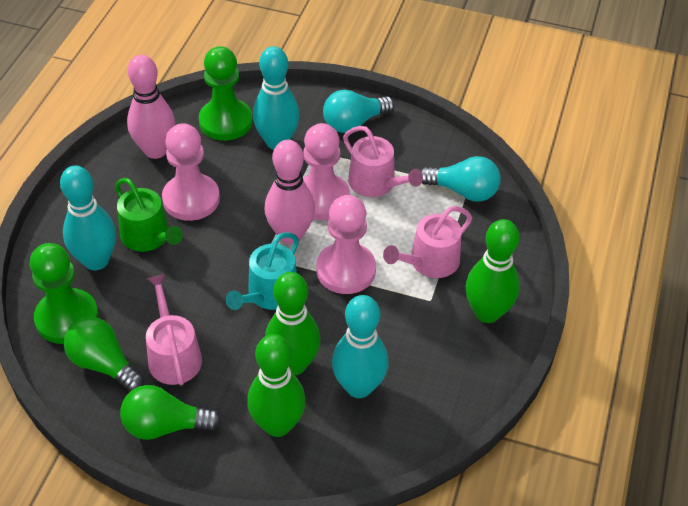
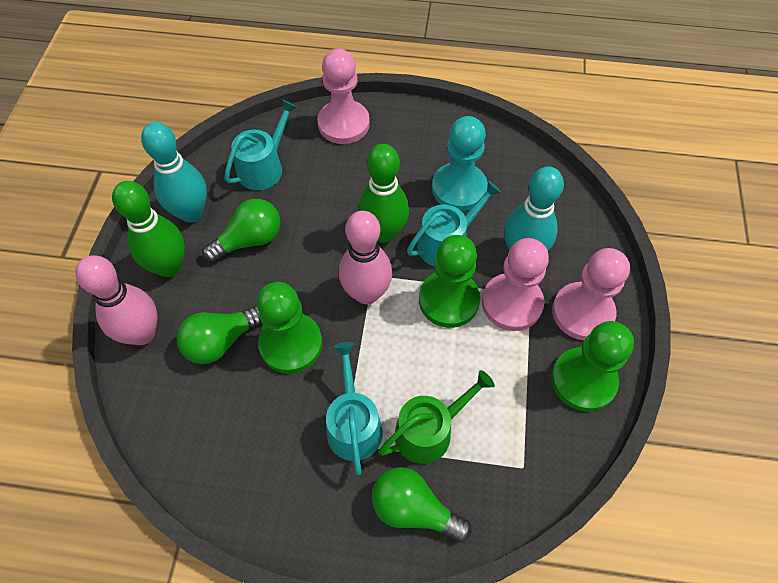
green bowling pin: [247,334,306,437] [265,272,320,375] [466,219,520,323] = 3 -> [112,181,185,277] [358,144,409,243] = 2
green light bulb: [64,317,144,392] [120,385,222,440] = 2 -> [177,305,262,364] [202,199,281,263] [372,467,472,542] = 3
green pawn: [30,243,99,344] [199,46,253,141] = 2 -> [257,282,322,374] [419,235,480,328] [551,321,634,412] = 3
pink watering can: [146,274,202,385] [343,126,423,197] [383,206,472,278] = 3 -> none = 0
turquoise bowling pin: [60,165,116,270] [253,46,300,150] [332,295,388,398] = 3 -> [141,122,207,223] [504,166,564,251] = 2
turquoise light bulb: [323,90,394,133] [421,156,501,201] = 2 -> none = 0
turquoise pawn: none = 0 -> [432,116,488,211] = 1
turquoise watering can: [226,232,299,310] = 1 -> [224,99,297,190] [326,342,383,475] [407,181,502,266] = 3

